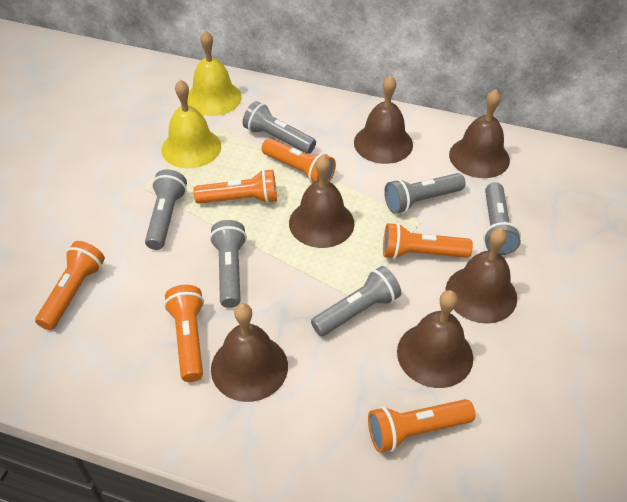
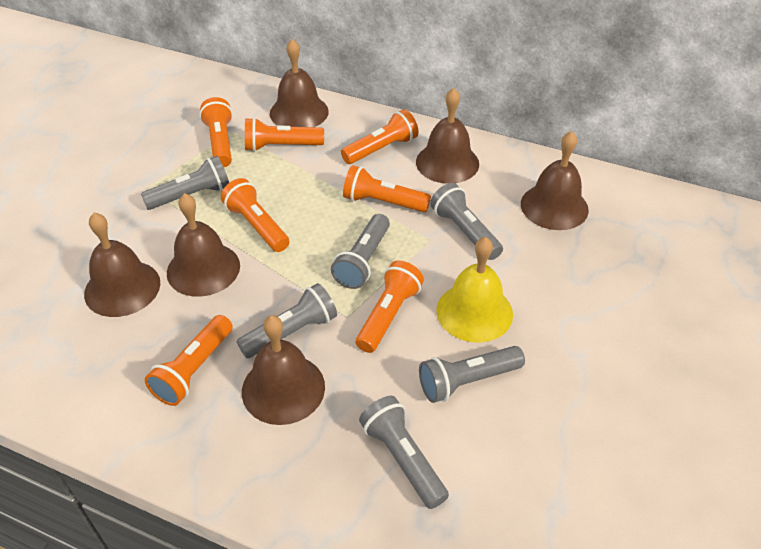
orange flashlight: [35,241,105,330] [164,285,204,382] [194,169,277,204] [262,138,336,184] [368,399,475,453] [383,223,473,259] = 6 -> [145,315,233,406] [199,97,233,167] [221,178,290,252] [245,117,324,152] [341,109,419,164] [343,165,431,212] [356,261,424,353] = 7
yellow bell: [161,79,221,168] [187,30,242,116] = 2 -> [436,237,513,343] = 1

